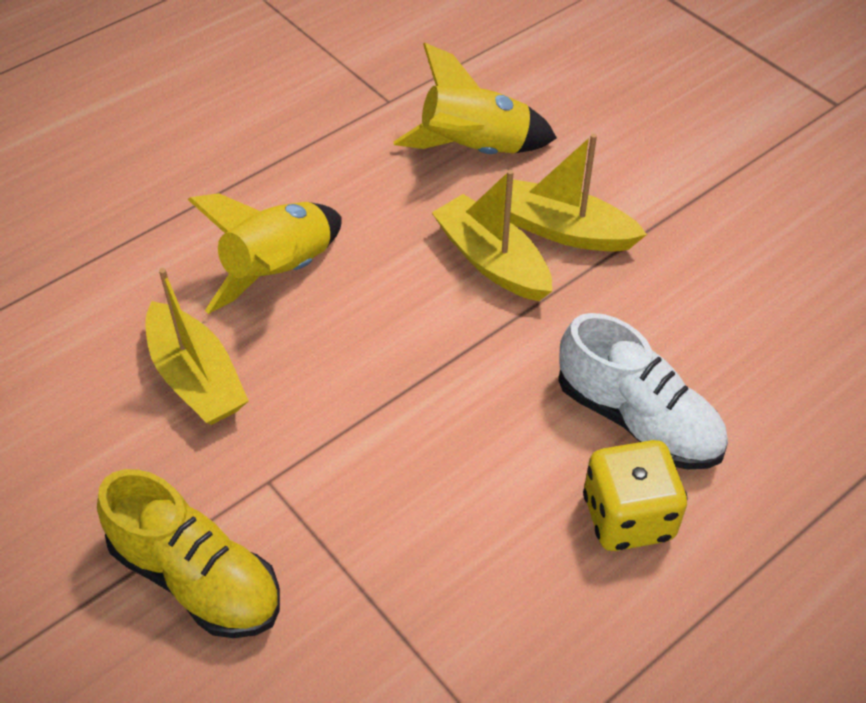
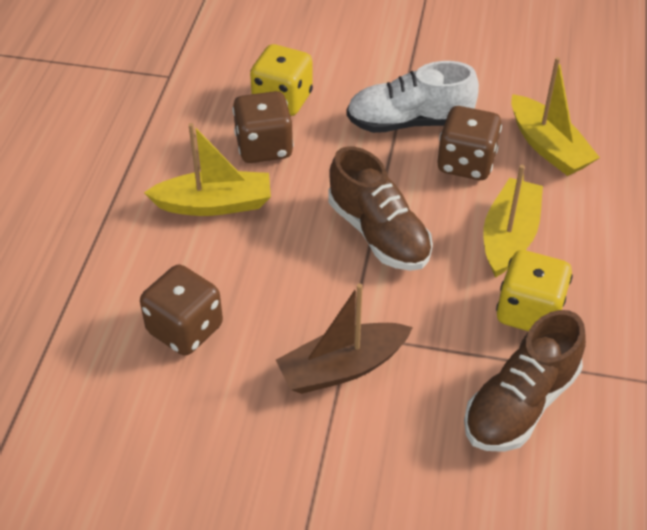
brown boat: none = 0 -> [276,283,413,394] = 1
brown dice: none = 0 -> [140,264,223,356] [232,91,294,163] [437,106,502,180] = 3
brown shoe: none = 0 -> [328,146,433,271] [464,310,586,452] = 2
yellow dice: [583,440,687,551] = 1 -> [250,44,313,116] [496,250,573,331] = 2
yellow rocket: [188,193,342,314] [394,43,557,154] = 2 -> none = 0
yellow shoe: [97,469,280,638] = 1 -> none = 0

